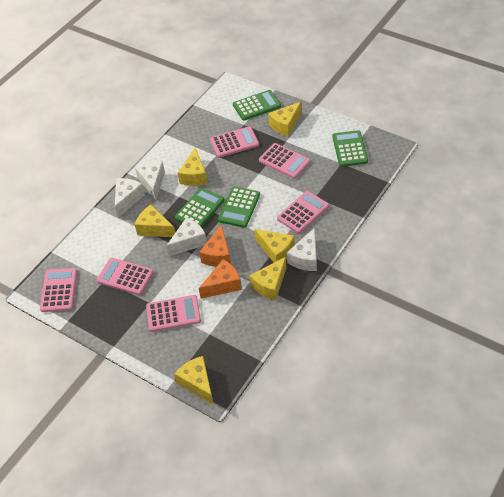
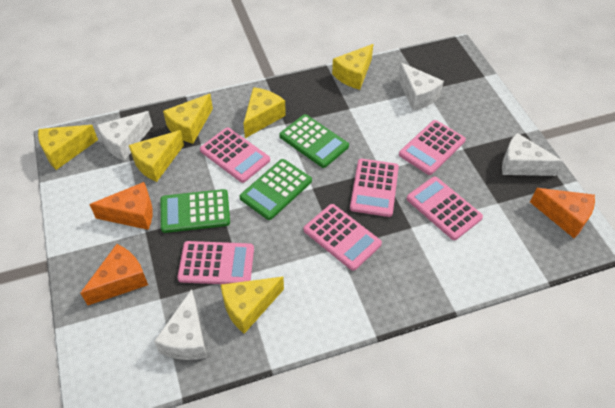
green calculator: [175,188,225,227] [218,187,260,228] [233,90,281,120] [332,130,368,167] = 4 -> [161,189,230,233] [240,159,312,220] [279,114,349,168] = 3
orange cheese: [199,224,231,267] [199,259,242,299] = 2 -> [80,244,148,305] [89,182,153,230] [530,188,595,238] = 3

